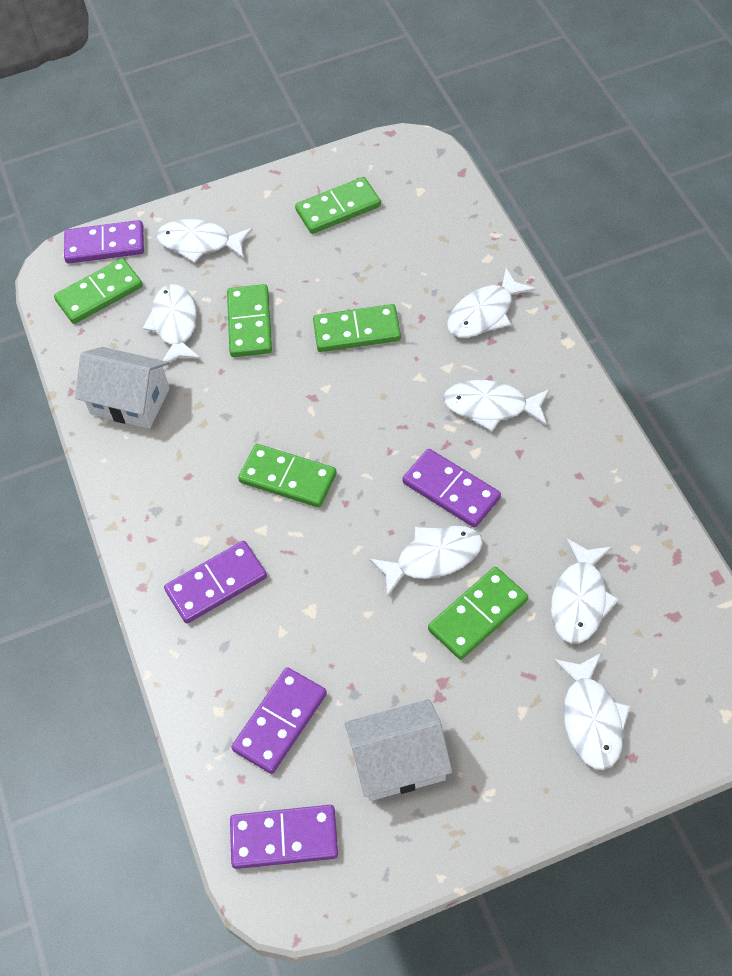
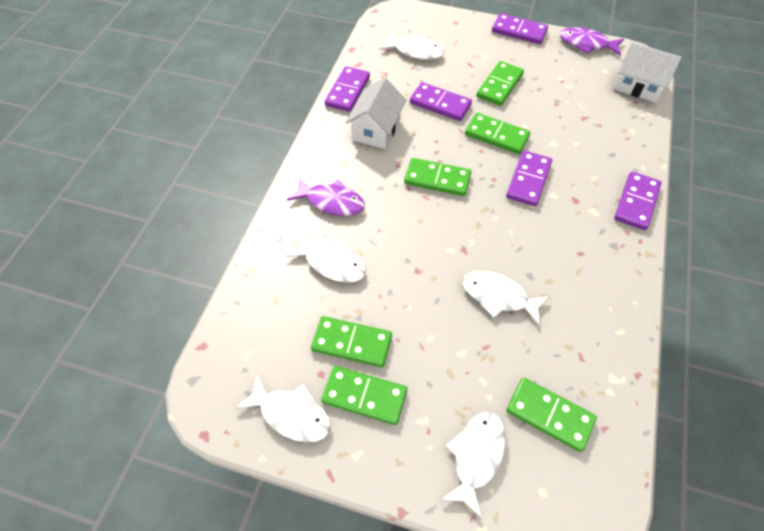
purple fish: none = 0 -> [287,177,365,216] [560,27,624,56] = 2
white fish: [143,284,201,362] [156,219,253,263] [369,526,483,597] [443,380,550,432] [447,268,536,338] [551,538,619,644] [554,653,631,770] = 7 -> [236,375,331,442] [285,233,366,283] [379,33,444,60] [441,412,506,518] [463,271,550,325] = 5

